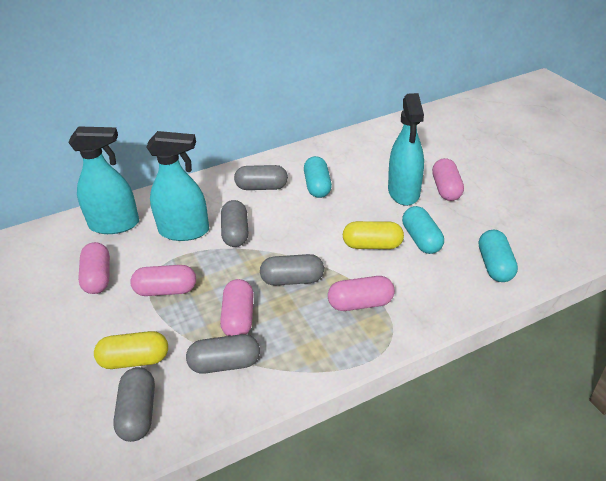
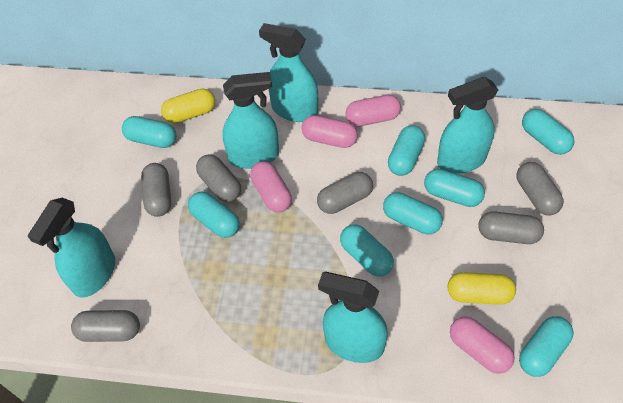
grey capsule: [113,367,155,442] [186,334,260,374] [221,200,248,247] [234,165,288,190] [260,254,324,286] = 5 -> [71,310,140,342] [141,163,171,217] [196,154,241,202] [317,172,373,214] [478,211,544,244] [516,162,564,216] = 6
pink capsule: [78,242,110,294] [130,265,196,296] [220,279,254,336] [328,276,395,311] [432,158,464,201] = 5 -> [250,161,292,212] [301,115,358,148] [345,95,401,126] [450,316,515,374] = 4
turquoise capsule: [304,156,332,198] [402,206,444,254] [479,230,518,282] = 3 -> [122,116,176,148] [188,192,240,238] [340,224,394,277] [383,192,443,234] [388,125,425,176] [424,169,485,207] [519,316,574,377] [522,109,574,155] = 8
turquoise spray bottle: [68,126,139,234] [146,131,209,241] [388,93,424,206] = 3 -> [28,198,115,298] [222,72,279,169] [259,23,318,122] [318,272,388,363] [437,77,498,174] = 5

